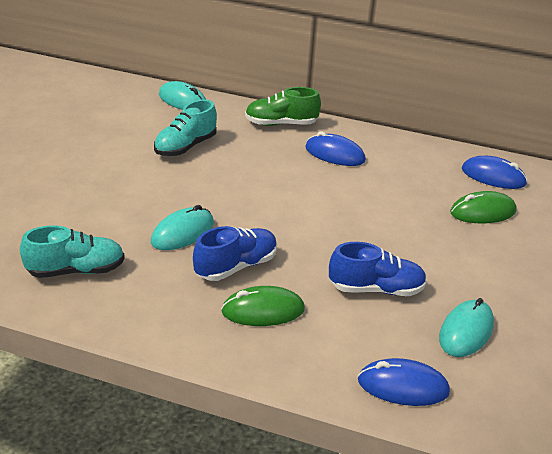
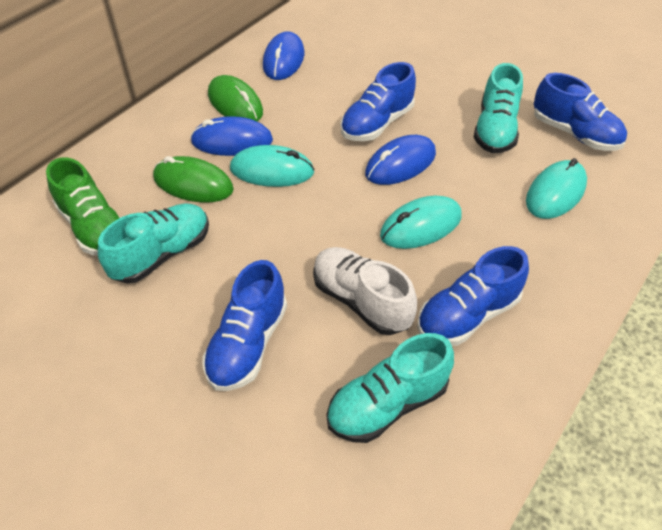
blue shoe: [193,226,277,281] [329,242,427,296] = 2 -> [202,260,287,391] [341,62,416,141] [417,246,529,346] [534,73,627,151] = 4
turquoise shoe: [20,225,125,278] [154,99,217,156] = 2 -> [98,203,209,284] [327,333,454,443] [474,63,523,153] = 3
white shoe: none = 0 -> [313,247,417,335] = 1

